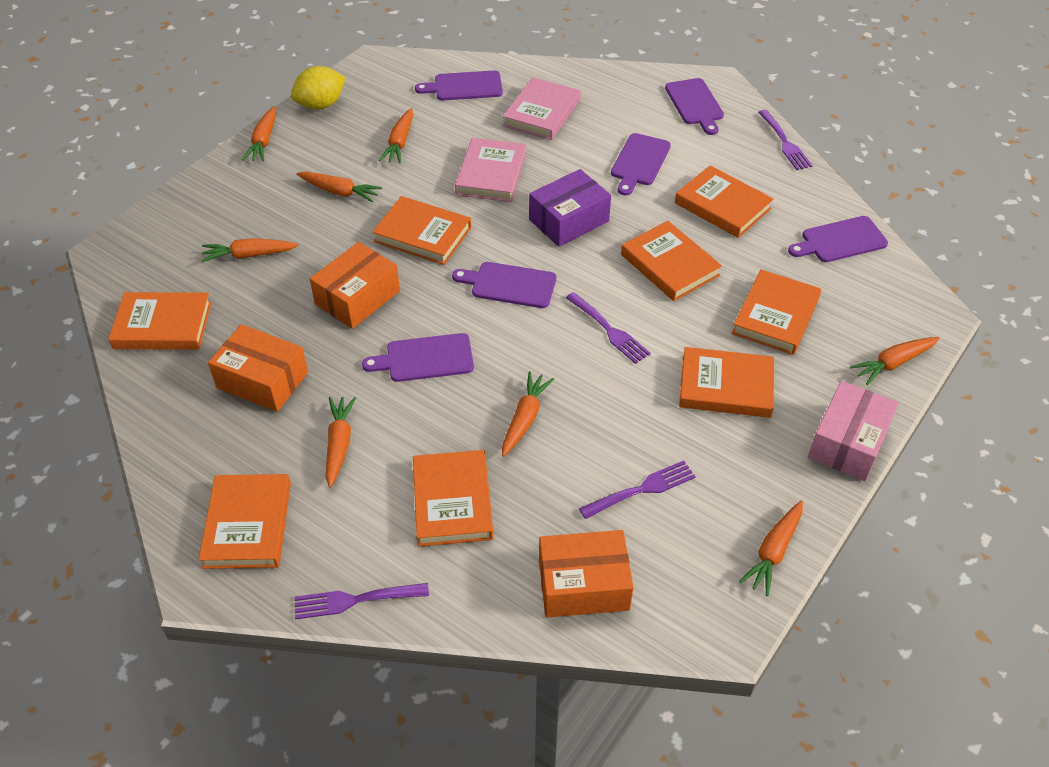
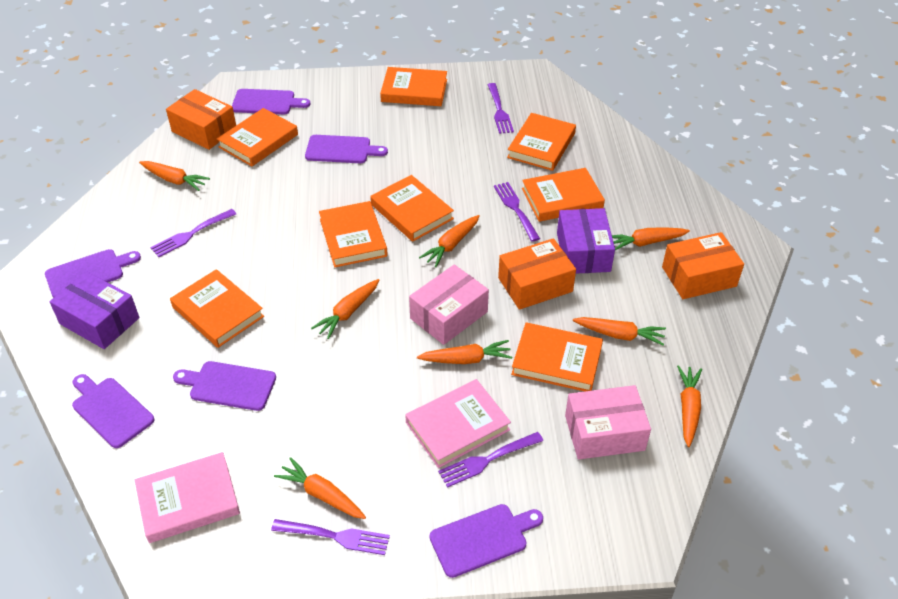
pink box: [808,381,899,481] = 1 -> [409,264,489,345] [565,385,651,460] = 2
purple box: [529,169,611,247] = 1 -> [50,271,140,349] [557,208,615,274] = 2
purple fork: [295,583,429,619] [566,292,651,364] [579,461,696,519] [758,110,813,170] = 4 -> [150,209,236,257] [271,519,390,555] [438,432,543,488] [488,83,514,134] [494,182,540,242] = 5
yellow lemon: [291,66,346,110] = 1 -> none = 0

